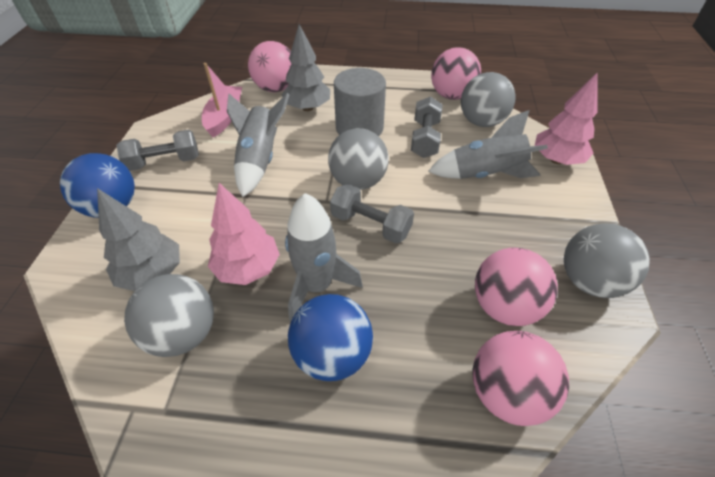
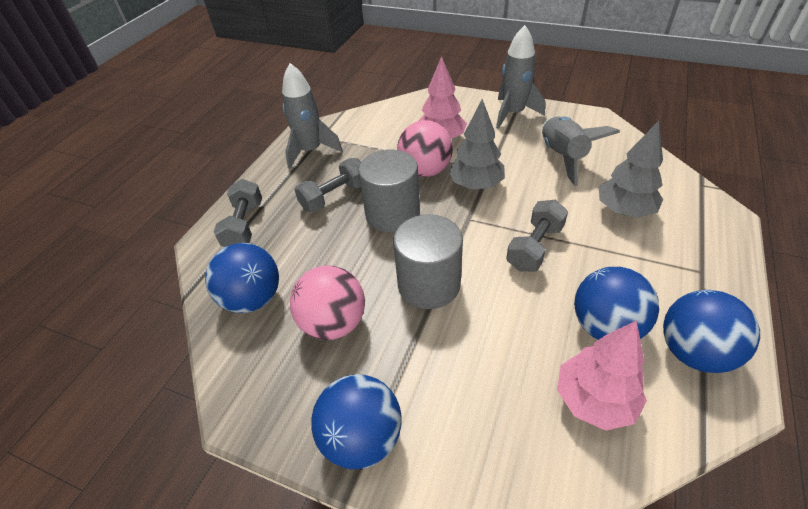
blue ball: [60,153,135,218] [288,294,373,381] = 2 -> [205,243,279,313] [311,374,402,469] [574,267,659,340] [663,290,760,373] = 4
grey ball: [124,274,214,357] [328,128,389,190] [461,72,516,127] [564,224,650,298] = 4 -> none = 0
grey cylinder: [334,68,386,136] = 1 -> [358,149,420,232] [393,214,463,309] = 2
pink ball: [248,41,292,92] [431,47,481,100] [472,331,569,426] [475,247,558,326] = 4 -> [290,265,365,340] [397,120,453,177] = 2
pink boat: [202,63,242,137] = 1 -> none = 0

